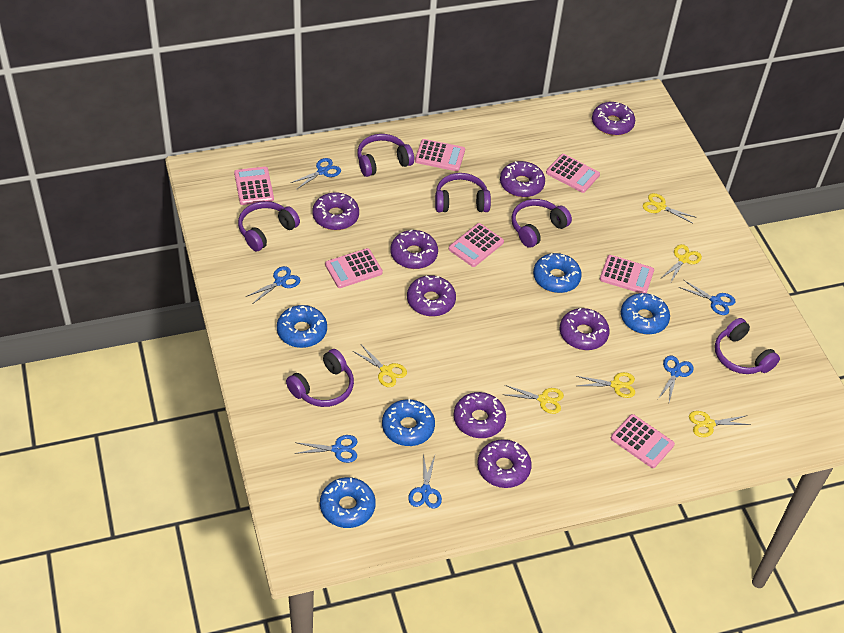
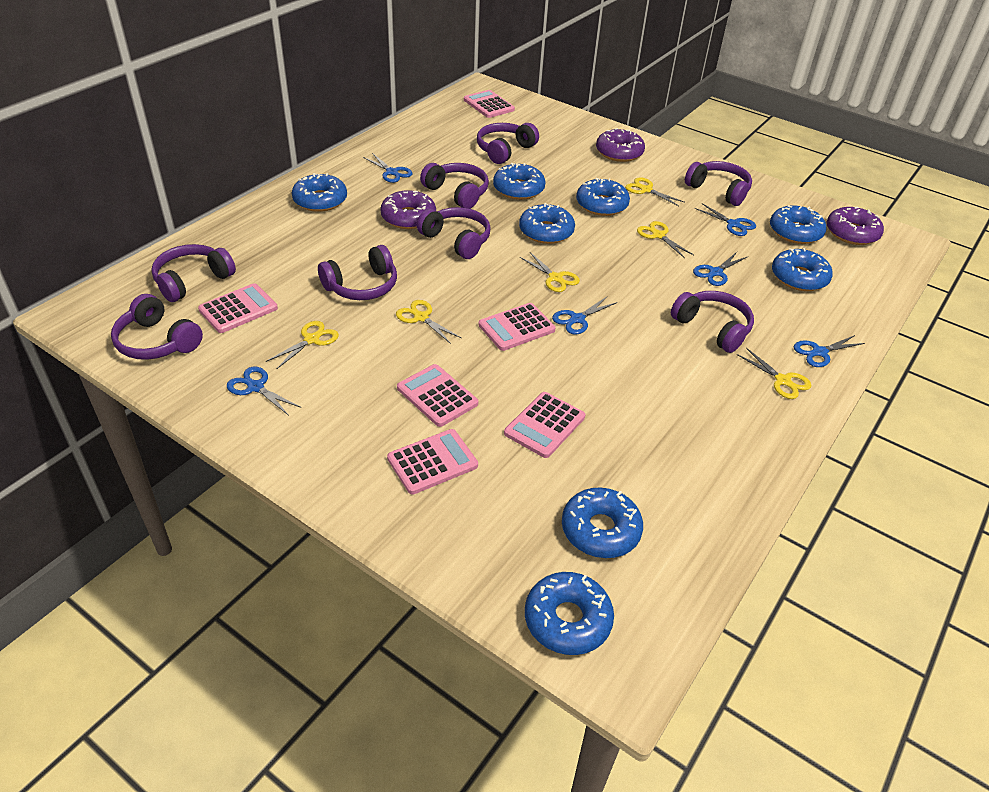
blue donut: [277,305,327,348] [320,477,376,528] [382,399,435,446] [533,253,582,293] [621,293,670,334] = 5 -> [292,173,347,212] [493,163,546,200] [519,203,575,244] [525,572,614,655] [562,488,643,558] [576,178,630,216] [770,205,827,244] [772,248,833,291] = 8
pink calculator: [234,167,274,205] [325,248,383,288] [415,139,465,171] [449,223,504,267] [546,154,600,193] [600,255,654,293] [611,414,675,468] = 7 -> [198,283,278,333] [387,429,478,495] [397,364,478,427] [464,90,515,118] [478,303,556,351] [504,392,585,458] = 6
purple donut: [312,193,359,230] [390,230,438,269] [407,275,456,317] [453,392,506,438] [477,439,532,488] [500,161,545,197] [560,308,610,350] [592,102,635,136] = 8 -> [380,190,436,229] [596,128,645,162] [826,207,884,245] = 3
purple headphones: [238,201,300,251] [286,349,354,407] [357,134,414,177] [435,173,491,212] [511,199,572,248] [715,318,780,374] = 6 -> [111,294,203,360] [151,244,236,302] [318,245,397,300] [417,207,491,259] [420,163,489,209] [477,123,539,164] [671,291,754,353] [685,161,752,206] = 8

